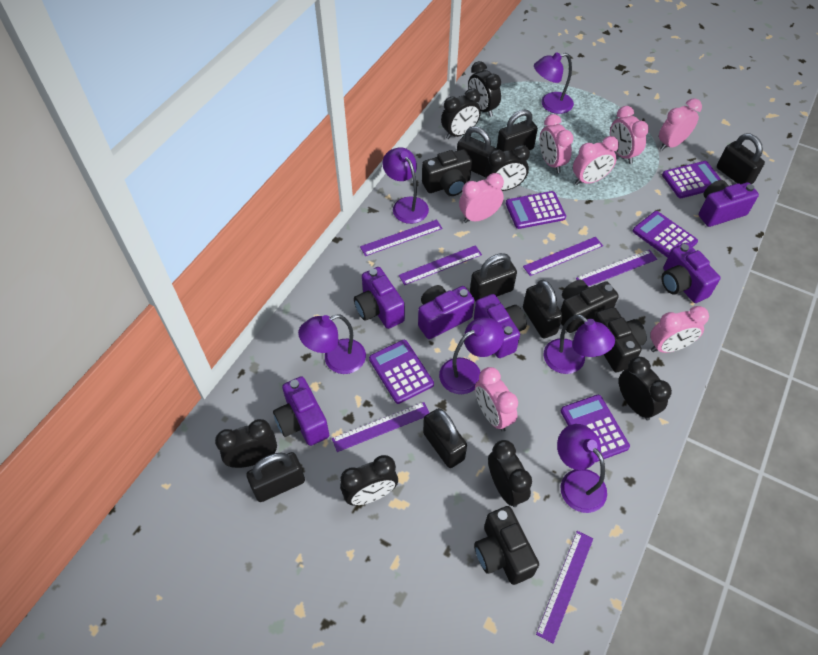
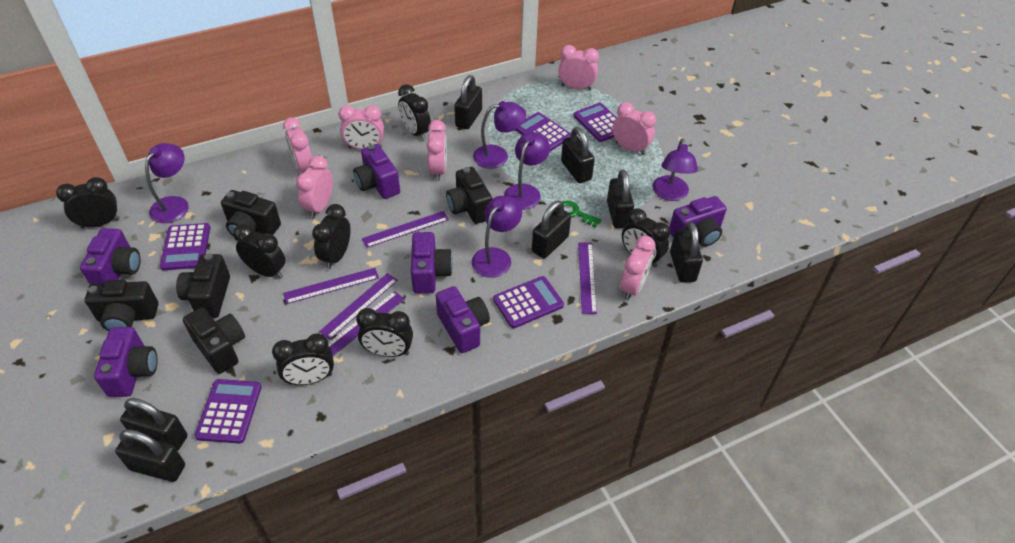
black camera: [422,149,472,196] [474,506,539,585] [560,280,619,333] [594,307,647,372] = 4 -> [85,280,158,331] [176,253,230,318] [183,307,245,374] [221,190,281,236] [446,167,492,224] = 5
green key: none = 0 -> [562,201,601,228] = 1
purple lamp: [298,314,366,374] [383,147,429,224] [439,317,504,394] [534,52,574,114] [543,314,615,374] [557,424,607,513] = 6 -> [145,143,188,223] [472,196,522,278] [473,101,526,169] [504,132,550,210] [652,138,698,201] = 5
purple ruler: [332,402,429,452] [360,219,442,256] [399,245,482,285] [523,237,603,276] [536,531,593,643] [576,250,657,286] = 6 -> [283,268,379,304] [319,273,398,340] [328,291,405,356] [362,211,449,248] [578,242,597,314] = 5

